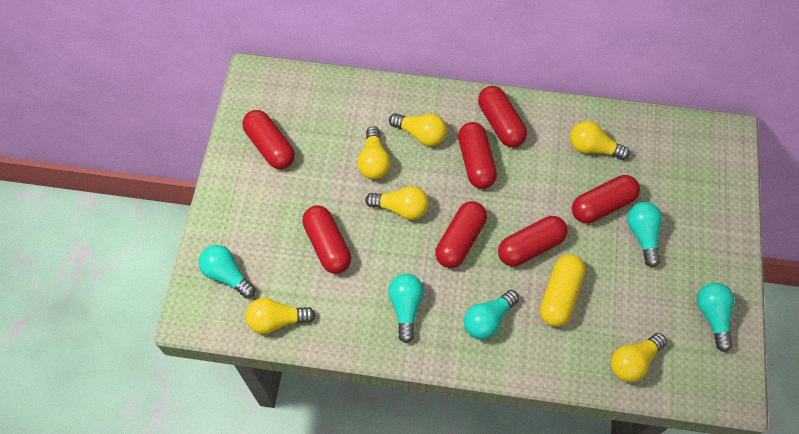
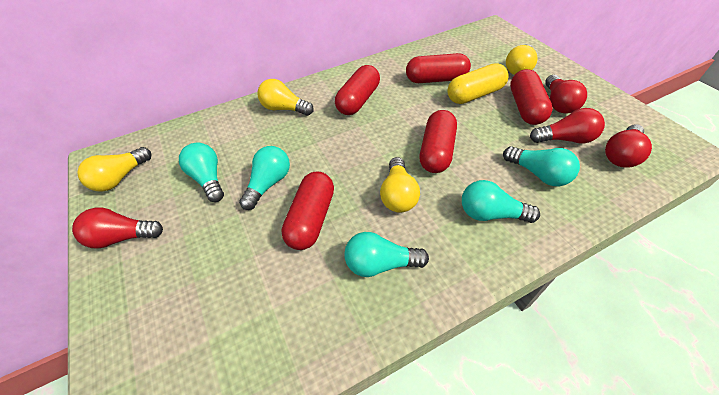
red capsule: [242,110,295,169] [302,205,351,274] [435,201,487,268] [458,122,497,189] [478,86,527,148] [498,216,568,266] [572,175,640,223] = 7 -> [281,172,334,250] [335,65,380,115] [406,53,471,83] [420,110,457,173] [510,69,553,125] = 5
red light bulb: none = 0 -> [72,208,163,249] [530,108,605,143] [545,75,587,114] [605,124,652,168] = 4
yellow light bulb: [245,298,315,334] [357,126,391,179] [365,186,429,220] [389,113,447,146] [570,121,630,160] [611,333,667,382] = 6 -> [77,147,152,192] [257,79,314,116] [380,157,420,213] [506,44,538,75] = 4

